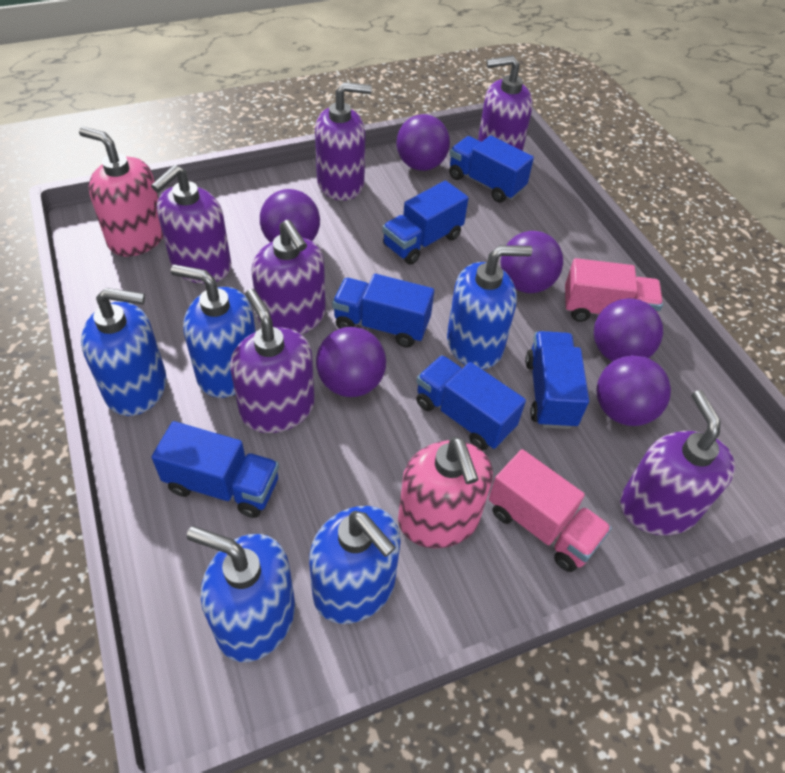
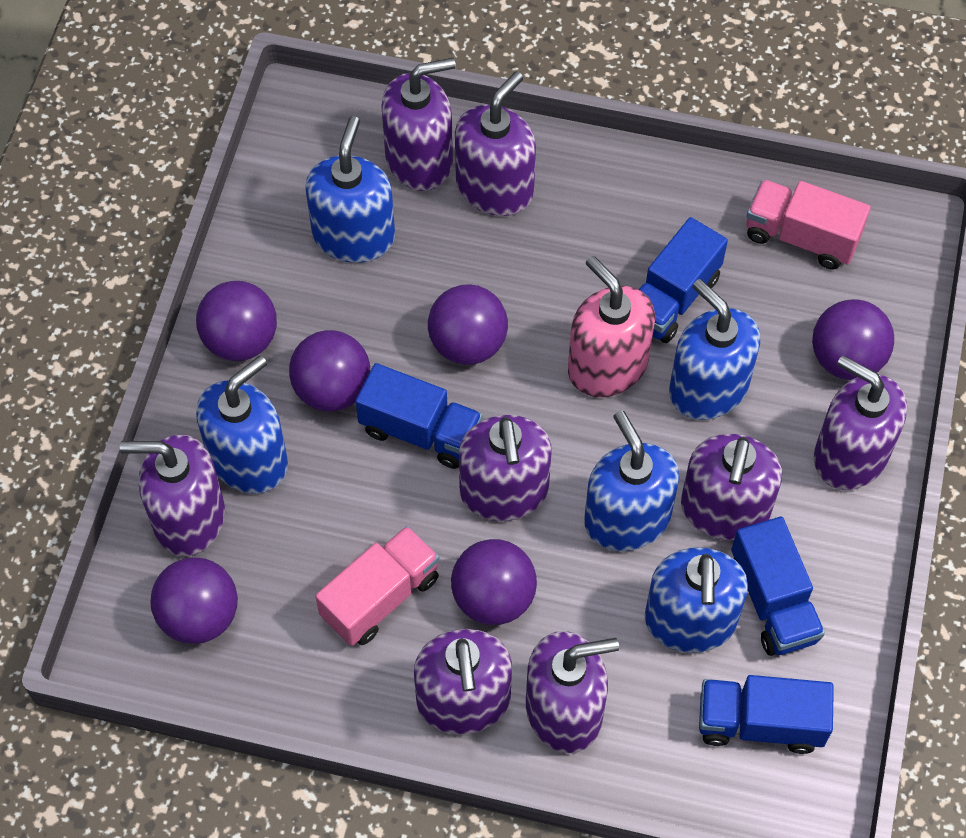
blue truck: [151,421,279,518] [332,274,434,347] [382,181,468,265] [416,355,526,450] [449,135,534,203] [525,331,589,429] = 6 -> [355,363,483,469] [639,217,728,343] [699,675,834,754] [731,516,825,656] = 4
pink soap dispenser: [79,127,163,257] [398,437,493,548] = 2 -> [568,256,655,397] = 1
purple soap dispenser: [151,165,231,284] [230,289,315,433] [252,220,326,334] [315,82,372,201] [478,55,533,151] [620,390,735,535] = 6 -> [120,434,225,556] [381,58,456,191] [414,629,512,734] [455,71,536,216] [459,415,552,521] [526,631,619,753] [681,434,782,541] [814,355,907,490] = 8

